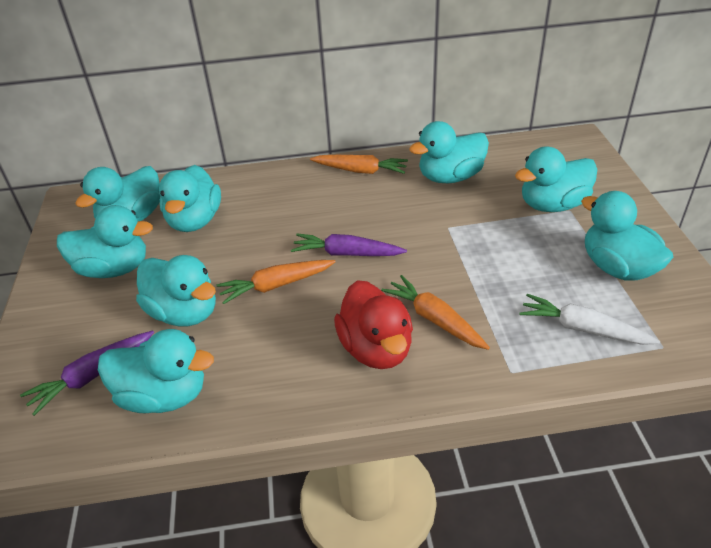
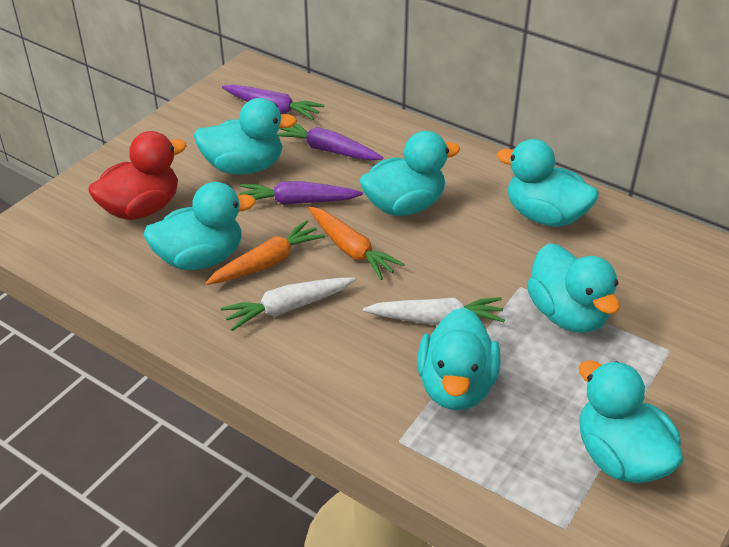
orange carrot: [216,260,336,304] [310,155,408,174] [381,275,490,350] = 3 -> [206,220,325,285] [308,206,405,280] = 2
purple carrot: [20,331,154,416] [291,233,407,256] = 2 -> [222,84,325,120] [239,181,363,205] [276,124,383,160] = 3
turquoise duck: [57,205,153,278] [75,166,160,221] [98,329,214,413] [136,255,216,326] [159,165,221,232] [409,121,489,183] [515,146,597,212] [581,191,673,281] = 8 -> [143,182,256,270] [194,98,297,174] [359,131,460,216] [417,307,501,410] [497,139,599,227] [527,243,620,333] [579,360,683,483] = 7
white carrot: [519,294,660,345] = 1 -> [221,278,356,331] [363,297,505,325] = 2

